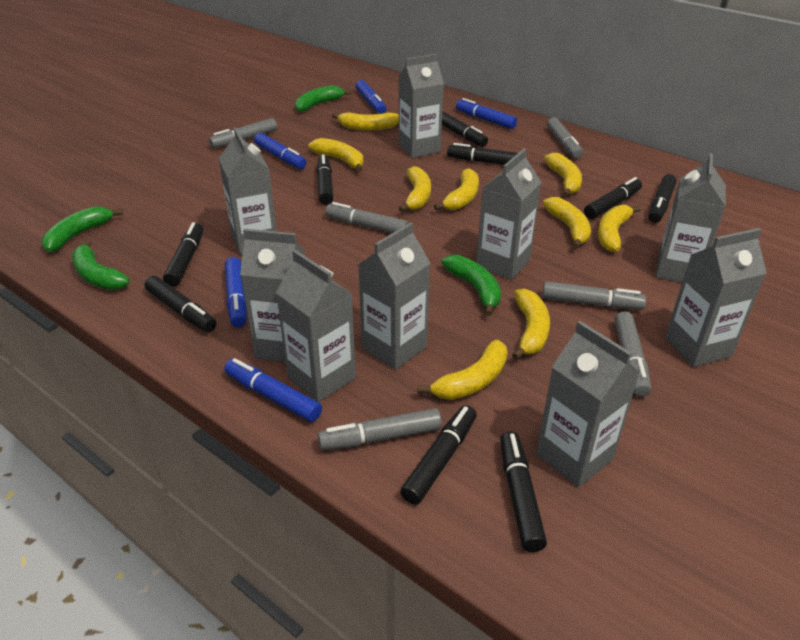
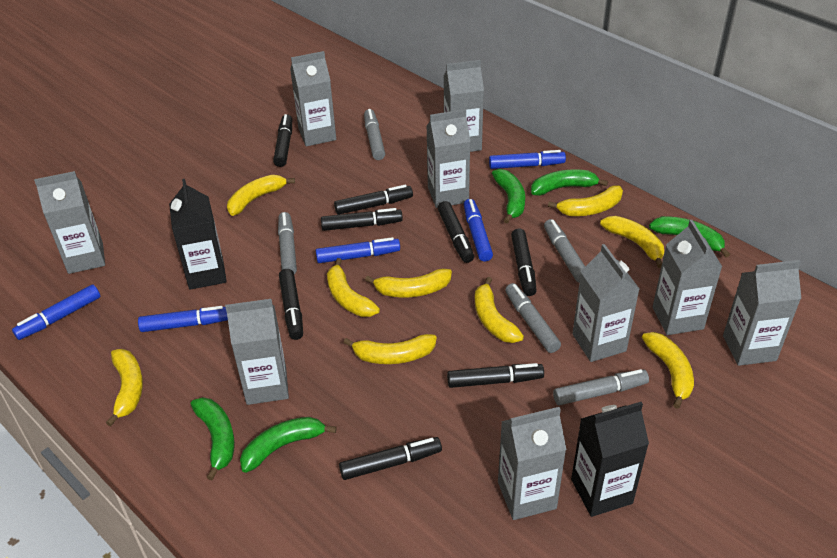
black carton: none = 0 -> [169,179,227,290] [571,402,649,517] = 2
black marker: [145,276,216,332] [163,222,203,287] [317,154,333,205] [400,405,477,505] [442,111,488,147] [447,143,518,165] [500,432,547,552] [584,177,642,219] [648,174,677,223] = 9 -> [273,114,292,167] [279,269,303,340] [321,208,403,231] [334,185,413,215] [339,437,442,480] [438,201,474,263] [447,363,544,388] [511,228,537,296] = 8
green banana: [42,206,123,252] [72,239,130,290] [295,85,351,112] [441,255,501,316] = 4 -> [191,397,235,480] [240,417,337,473] [492,169,525,223] [531,169,608,196] [649,216,730,257] = 5
grey marker: [209,118,277,148] [318,408,442,450] [325,202,409,233] [542,281,646,310] [547,117,583,159] [614,311,651,397] = 6 -> [278,212,297,274] [364,109,385,160] [505,283,561,353] [544,219,585,283] [553,369,649,405] = 5

